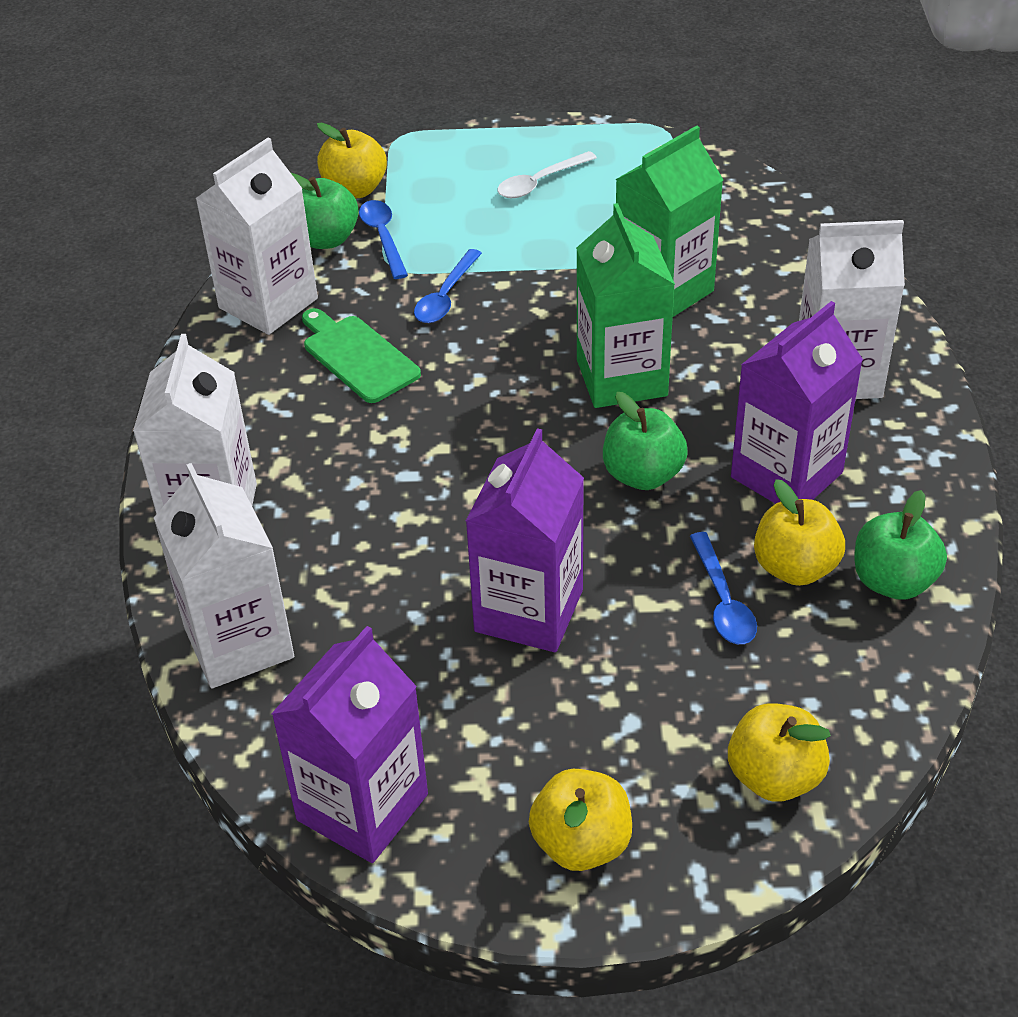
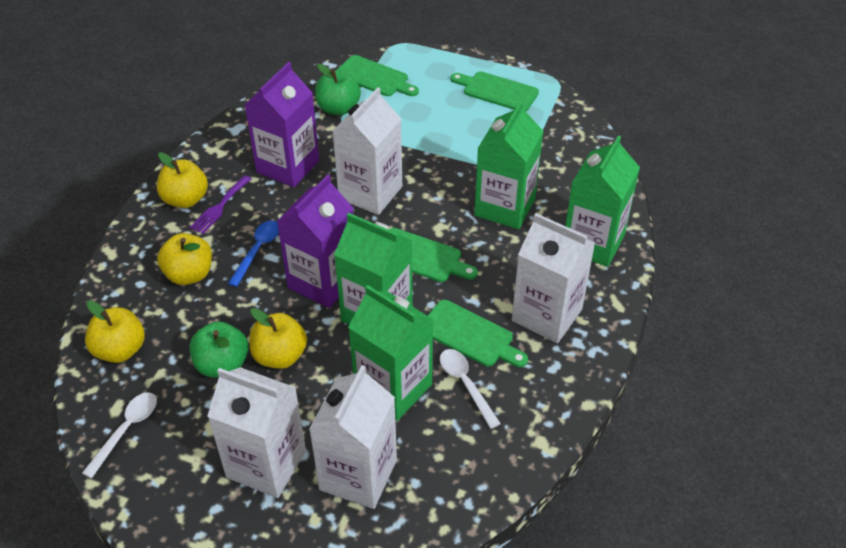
blue spoon: [359,200,408,279] [414,249,482,323] [690,532,757,644] = 3 -> [228,220,279,287] = 1
green apple: [290,172,359,249] [603,392,688,490] [854,490,947,600] = 3 -> [190,321,248,377] [315,64,361,115] = 2
green carton: [576,203,675,408] [616,125,723,317] = 2 -> [334,213,413,325] [348,285,434,421] [474,101,544,229] [565,136,640,267] = 4
green cutting board: [302,308,421,403] = 1 -> [337,55,419,96] [389,228,478,282] [427,300,528,367] [450,72,539,111] = 4
purple carton: [271,626,428,863] [466,428,584,652] [731,301,863,504] = 3 -> [245,62,319,188] [277,174,354,308] = 2
purple fork: none = 0 -> [190,175,251,234] = 1
white spoon: [497,151,597,198] = 1 -> [82,392,157,478] [440,349,501,429] = 2

